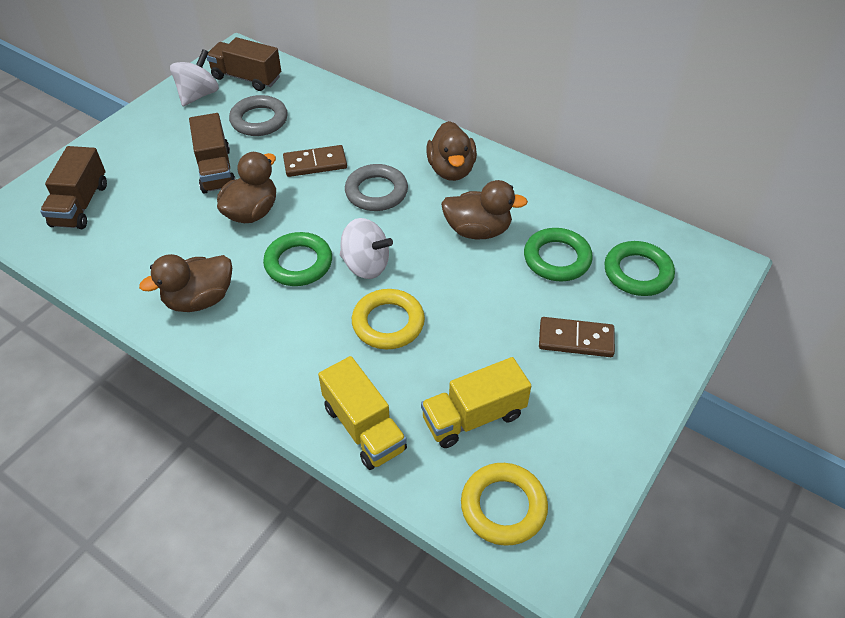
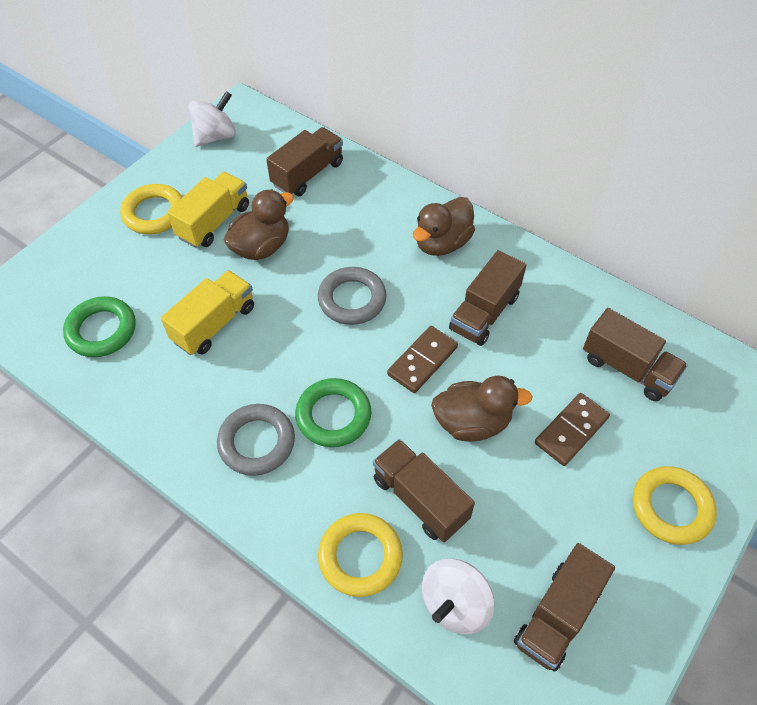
brown duck: [139,254,232,312] [217,152,276,223] [426,121,477,181] [441,180,528,239] = 4 -> [223,189,294,260] [413,197,475,256] [431,375,533,442] = 3
brown truck: [40,146,107,229] [189,113,236,194] [206,37,281,91] = 3 -> [266,127,343,196] [373,439,475,542] [449,250,526,346] [514,543,615,671] [583,308,688,401] = 5
green ring: [263,232,332,286] [524,228,593,281] [604,241,675,296] = 3 -> [63,296,136,357] [295,378,371,447] = 2
yellow ring: [352,289,425,349] [461,463,548,546] = 2 -> [120,184,182,234] [318,513,403,597] [633,466,717,545] = 3

